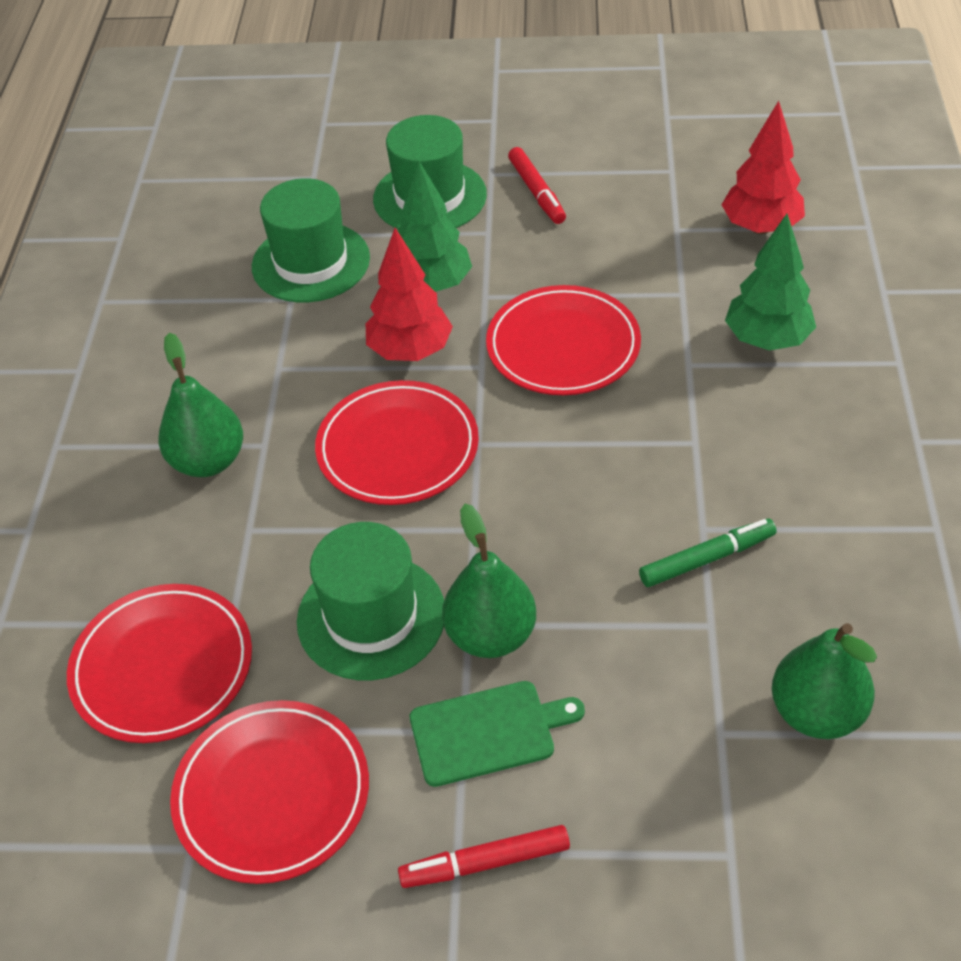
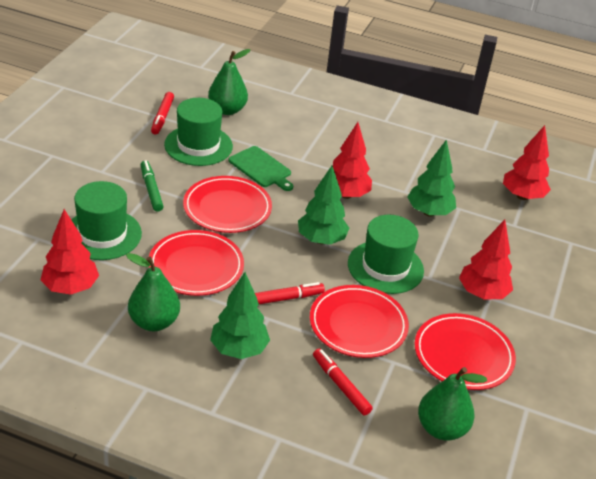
green tree: [398,161,472,292] [725,214,816,351] = 2 -> [210,272,270,359] [298,166,349,245] [407,139,456,217] = 3
red marker: [398,825,570,888] [508,147,566,224] = 2 -> [151,92,174,134] [255,282,325,304] [313,349,373,416] = 3
red tree: [366,228,453,361] [721,101,805,234] = 2 -> [41,209,99,295] [333,122,372,199] [459,220,513,300] [503,125,551,200] = 4

